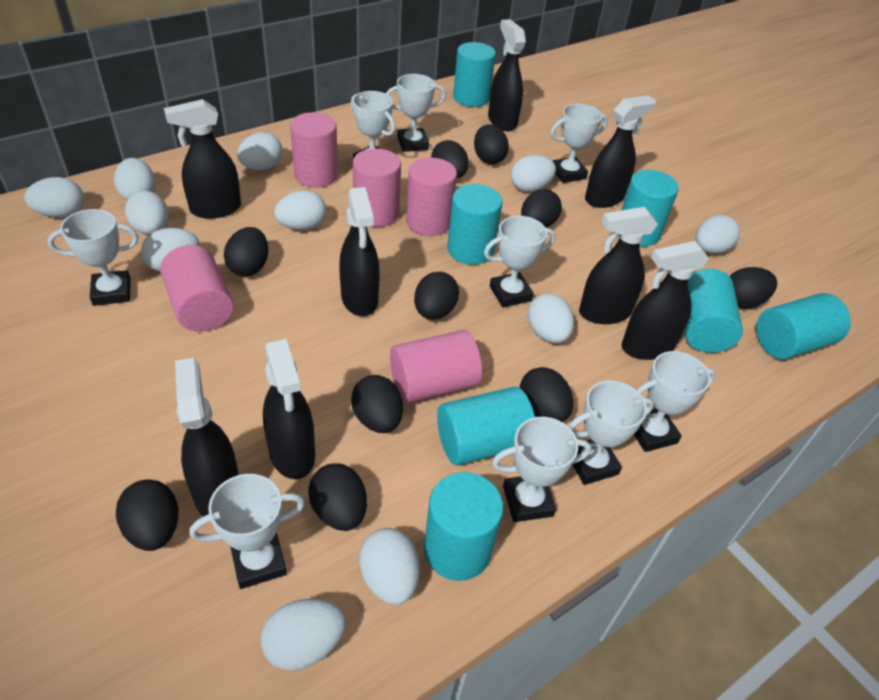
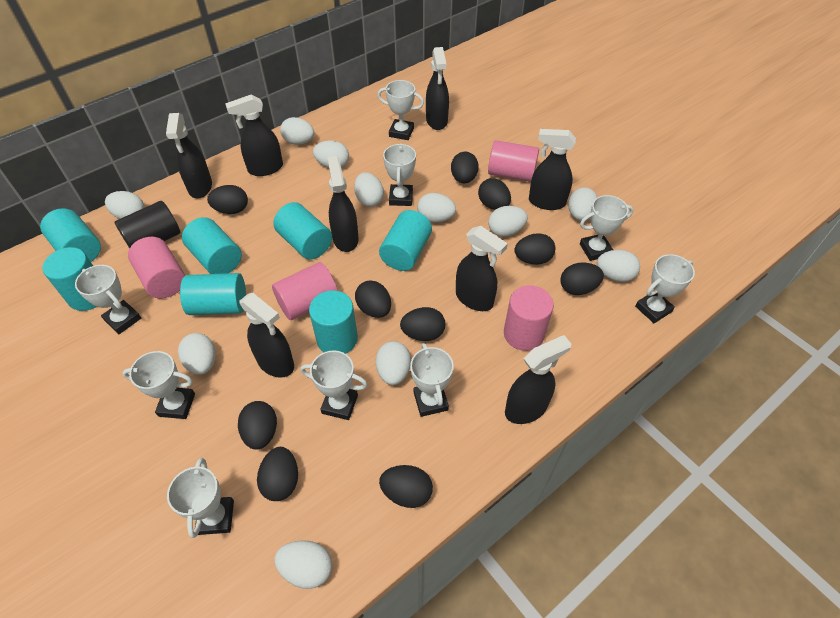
black cylinder: none = 0 -> [114,201,180,248] = 1
pink cylinder: [160,245,234,332] [290,112,338,188] [353,149,401,227] [390,330,482,403] [406,158,457,236] = 5 -> [128,237,185,298] [272,262,338,320] [488,140,539,182] [504,285,554,351] = 4

